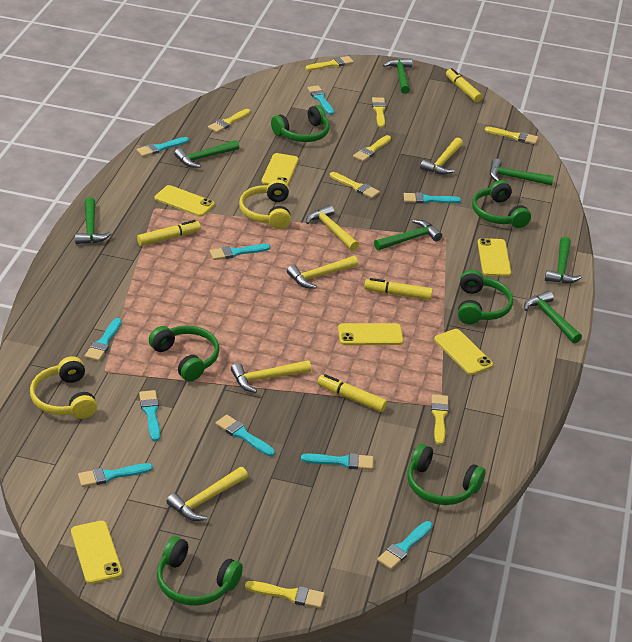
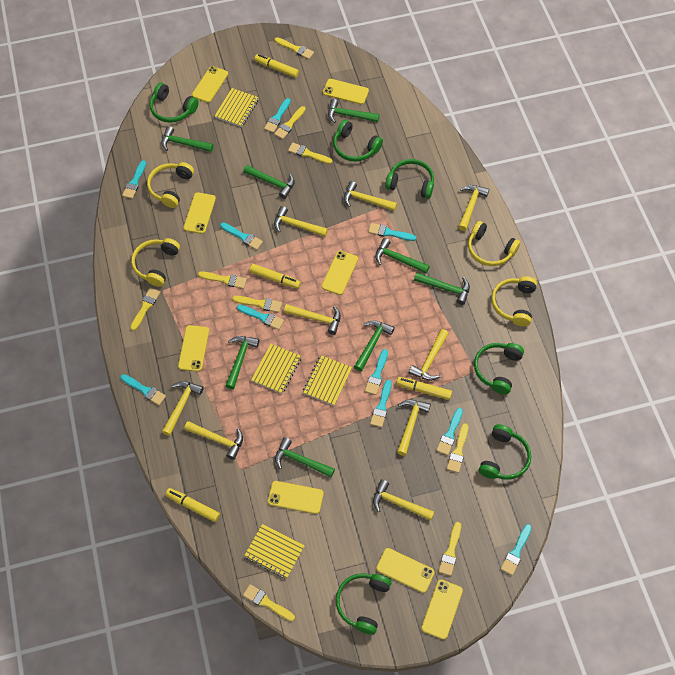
green hammer: [75,197,112,244] [174,140,239,168] [374,220,442,250] [383,58,412,94] [490,159,554,186] [524,291,582,343] [545,237,582,283] = 7 -> [161,126,213,152] [226,336,259,389] [244,165,295,199] [275,437,335,477] [328,99,379,123] [354,320,395,371] [375,238,430,273] [414,272,470,305] = 8
yellow brush: [208,109,250,133] [245,581,325,608] [305,56,354,71] [330,172,380,198] [353,135,391,162] [372,97,386,128] [431,394,449,445] [485,127,538,144] = 8 -> [130,288,160,331] [198,271,247,289] [232,296,282,313] [243,584,295,621] [274,106,306,139] [275,37,314,59] [288,143,332,164] [438,522,461,576] [447,423,468,473] = 9
yellow hammer: [166,467,248,521] [231,360,311,393] [287,256,358,289] [306,205,359,251] [420,138,463,175] = 5 -> [162,381,204,436] [184,421,243,460] [274,206,328,237] [284,304,341,335] [344,181,397,211] [373,479,434,520] [397,399,431,456] [409,329,449,381] [458,185,489,231] = 9
yellow headphones: [30,356,97,419] [239,179,291,229] = 2 -> [131,238,180,287] [147,162,194,208] [468,221,520,266] [491,276,537,327] = 4
yellow notebook: none = 0 -> [215,88,259,127] [244,524,305,579] [251,344,301,394] [303,355,352,406] = 4
yellow phone: [71,521,122,584] [155,185,215,217] [262,153,299,185] [338,323,403,345] [434,329,493,375] [478,238,511,277] = 6 -> [178,325,209,372] [183,192,216,234] [192,66,228,103] [268,481,324,514] [321,251,358,295] [323,79,369,104] [376,548,435,593] [421,580,463,640] = 8

